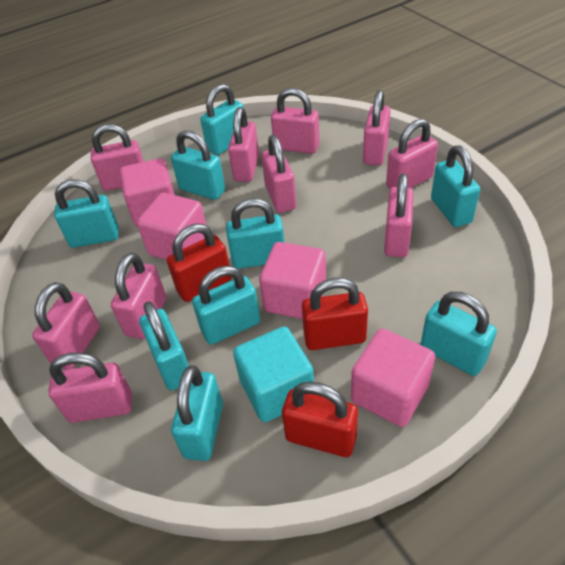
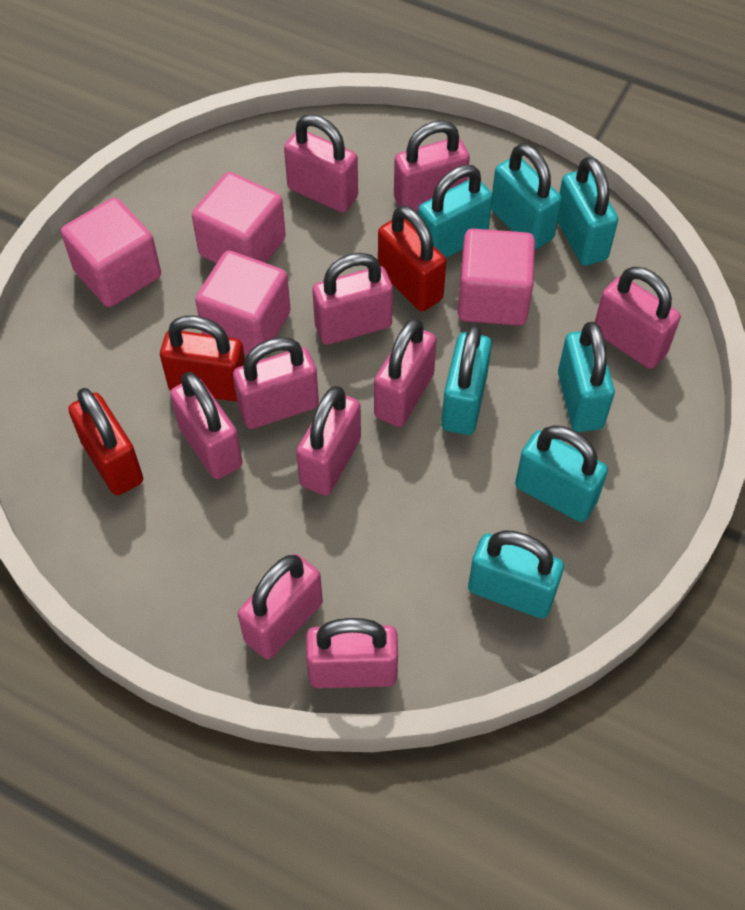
turquoise cube: [233,327,314,422] = 1 -> none = 0
turquoise padlock: [54,179,119,248] [139,301,189,390] [171,130,225,200] [171,366,223,461] [192,266,260,345] [200,84,244,155] [226,198,284,269] [420,292,497,376] [431,145,480,227] = 9 -> [418,165,493,258] [441,324,492,435] [468,530,564,618] [491,143,562,249] [515,425,608,522] [558,156,618,266] [558,322,615,432] = 7

